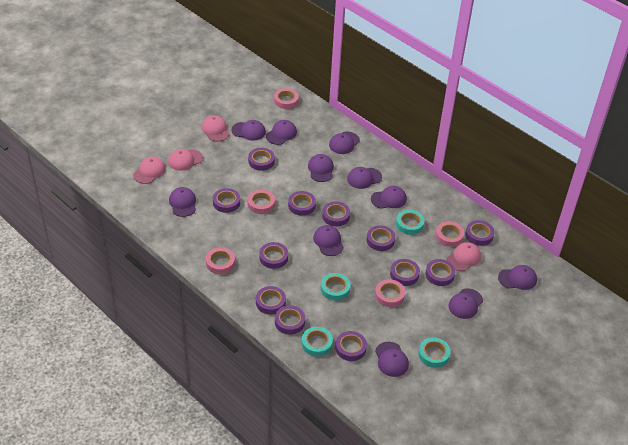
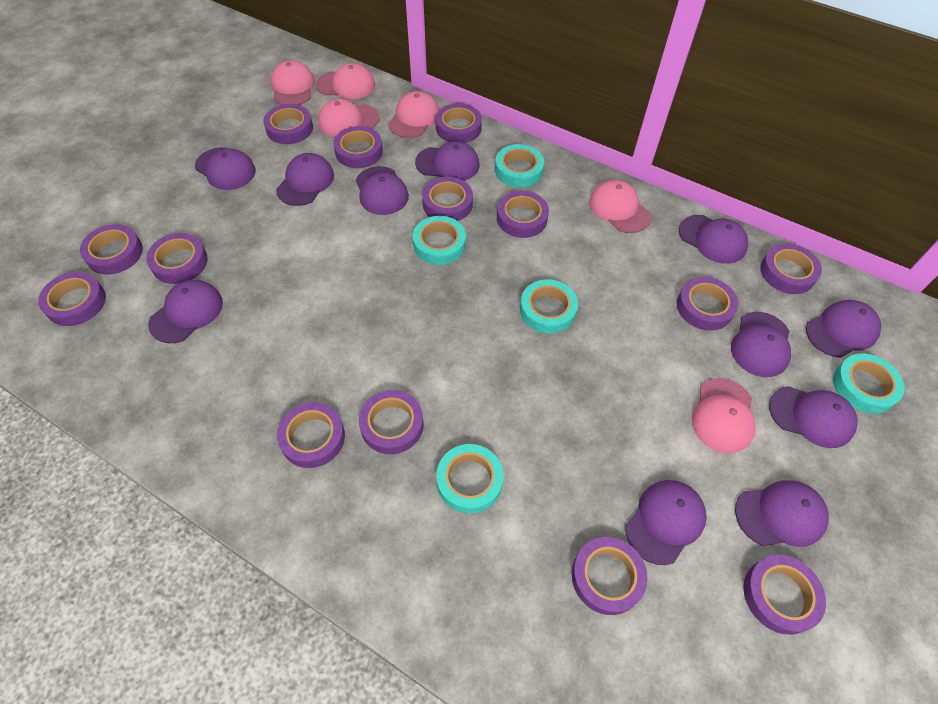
pink cap: [133,157,166,184] [168,149,203,171] [202,115,229,141] [447,242,481,271] = 4 -> [271,60,315,105] [316,63,375,99] [318,99,379,137] [388,91,439,138] [589,180,651,233] [692,378,756,453] = 6
pink tape: [206,247,235,274] [248,189,275,214] [274,88,299,109] [375,279,405,307] [435,221,464,247] = 5 -> none = 0
purple tape: [213,188,240,213] [248,148,275,171] [256,286,286,314] [259,242,288,269] [275,305,305,334] [288,191,316,216] [322,201,350,226] [335,331,367,361] [367,225,395,251] [390,259,420,286] [425,259,456,286] [465,220,494,246] = 12 -> [38,272,106,326] [80,224,143,275] [146,233,208,284] [263,104,313,144] [277,402,345,468] [333,126,383,168] [359,390,424,454] [422,177,473,221] [435,103,482,143] [497,191,549,238] [572,537,647,615] [677,277,738,331] [743,555,826,635] [760,243,822,294] = 14
turquoise tape: [302,327,333,357] [321,273,351,301] [396,210,424,235] [418,337,451,368] = 4 -> [413,216,466,265] [436,444,504,514] [495,144,544,188] [520,279,578,334] [833,353,904,414] = 5

